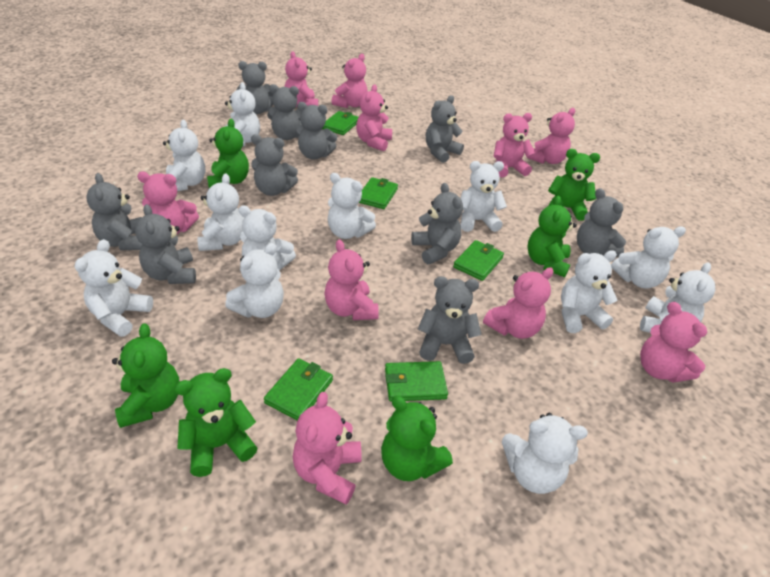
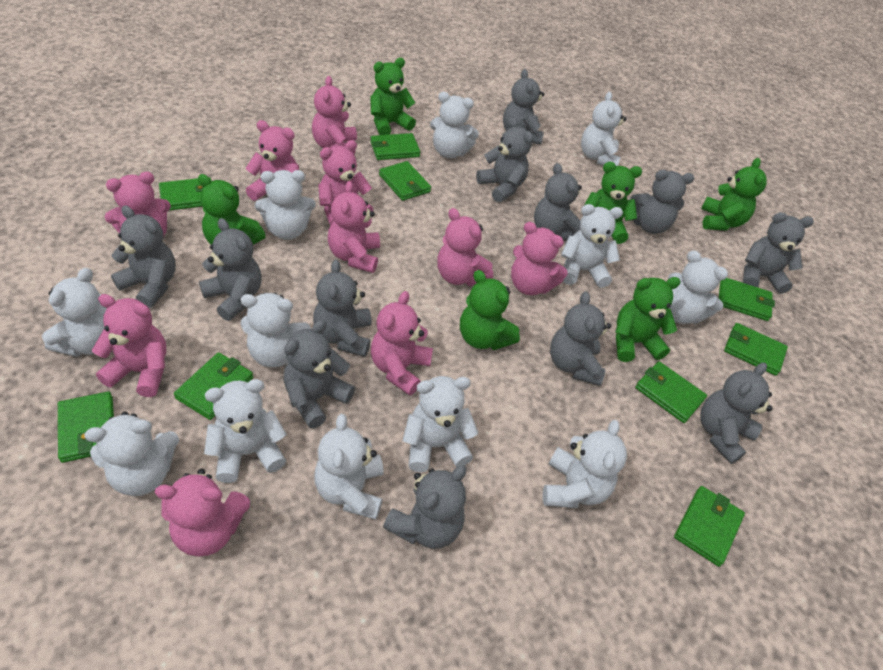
green wallet: [264,358,333,420] [322,111,359,135] [359,177,398,209] [385,361,448,402] [453,240,504,281] = 5 -> [58,392,114,463] [159,177,211,211] [174,352,253,420] [370,133,420,160] [379,161,431,201] [635,361,707,423] [674,486,745,567] [719,278,775,321] [724,323,788,376] = 9
grey teddy bear: [86,173,142,250] [135,204,196,284] [237,61,273,114] [251,134,298,196] [267,84,302,140] [295,102,337,160] [411,183,463,264] [418,276,482,364] [426,95,464,163] [577,188,626,257] = 10 -> [111,206,176,308] [199,218,262,321] [283,320,355,428] [313,260,372,357] [383,465,467,549] [476,117,533,202] [503,69,545,145] [534,163,582,241] [550,292,611,386] [630,170,694,234] [700,363,773,464] [743,212,814,294] = 12

